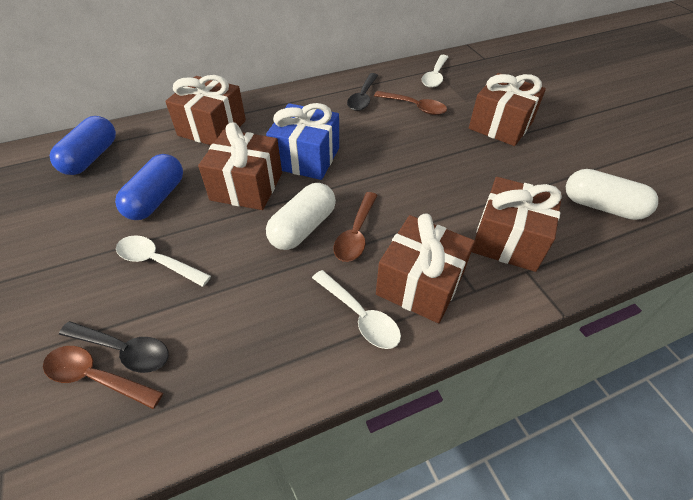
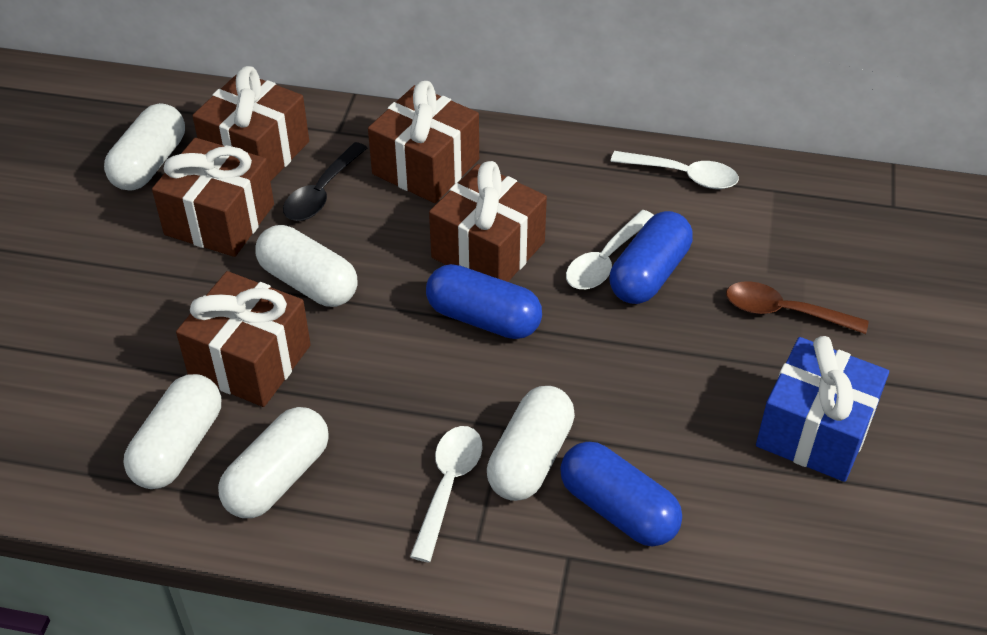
black spoon: [59,321,169,373] [347,73,378,111] = 2 -> [283,142,367,221] = 1
blue capsule: [50,116,116,175] [115,154,183,220] = 2 -> [426,264,542,339] [560,442,682,546] [610,211,693,304] = 3
brown spoon: [43,346,163,409] [334,192,378,262] [374,91,447,115] = 3 -> [726,281,868,334] = 1
white capsule: [266,183,336,250] [566,169,658,220] = 2 -> [104,103,185,191] [124,374,221,489] [218,407,329,518] [255,225,358,307] [487,386,575,501] = 5

